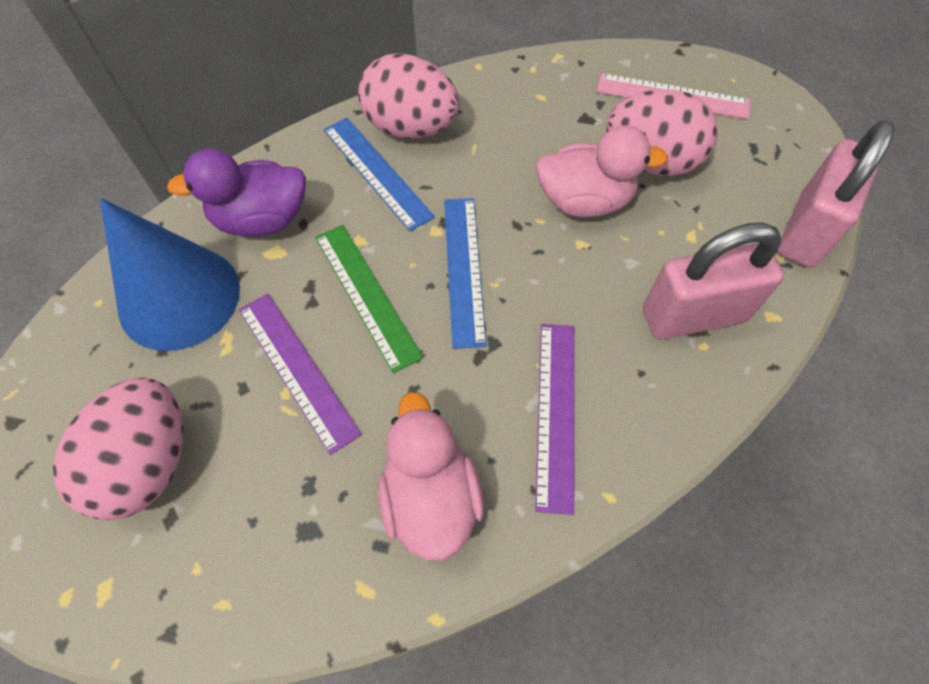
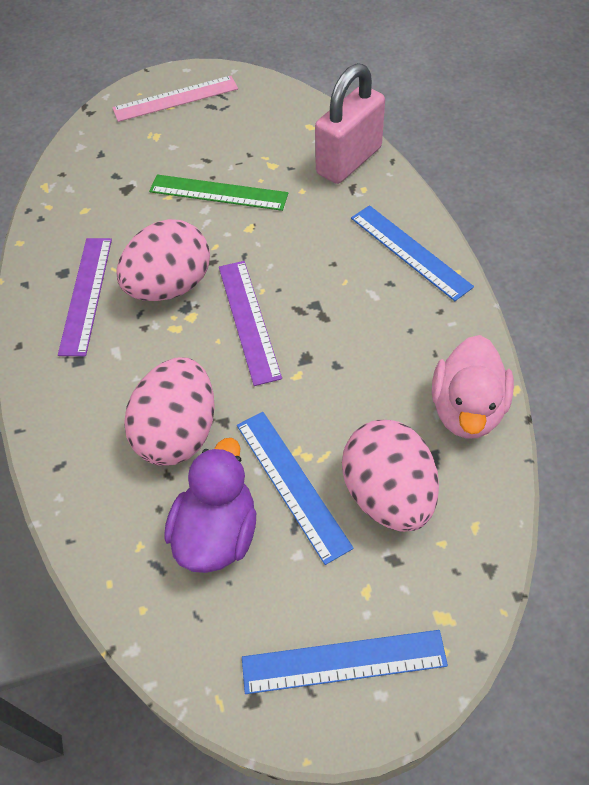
blue cone: [100,198,240,351] = 1 -> none = 0
blue ruler: [324,118,435,232] [444,198,486,349] = 2 -> [237,412,354,565] [242,630,448,694] [351,205,474,301] = 3
pink duck: [378,392,484,560] [535,125,668,217] = 2 -> [432,335,514,439] = 1
pink padlock: [643,222,784,340] [777,120,895,268] = 2 -> [315,63,385,184] = 1

